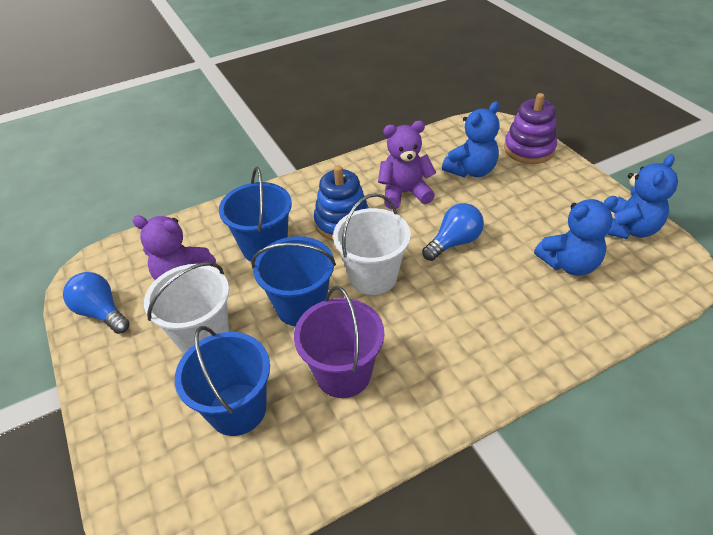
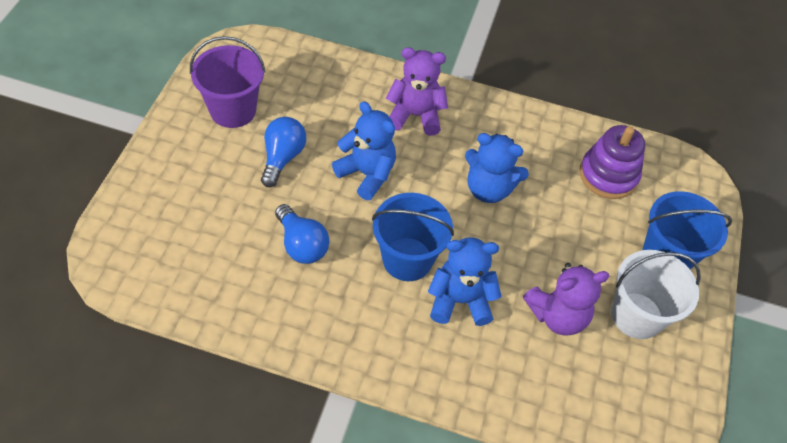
blue bucket: [175,326,270,436] [219,167,292,262] [251,236,336,326] = 3 -> [372,193,454,281] [643,191,732,269] = 2
blue stacking toy: [314,165,369,241] = 1 -> none = 0
white bucket: [144,262,229,354] [333,193,411,295] = 2 -> [611,250,701,339] = 1

